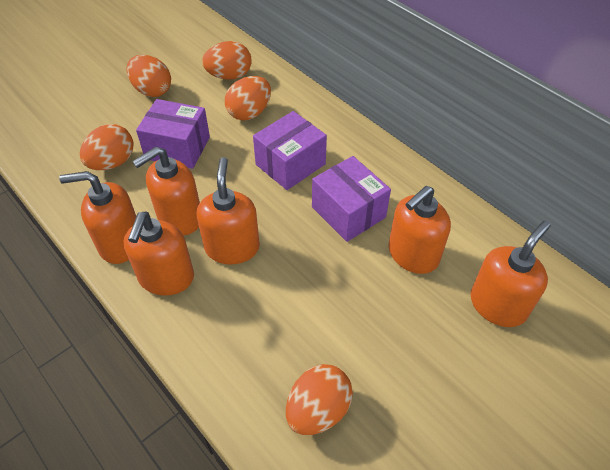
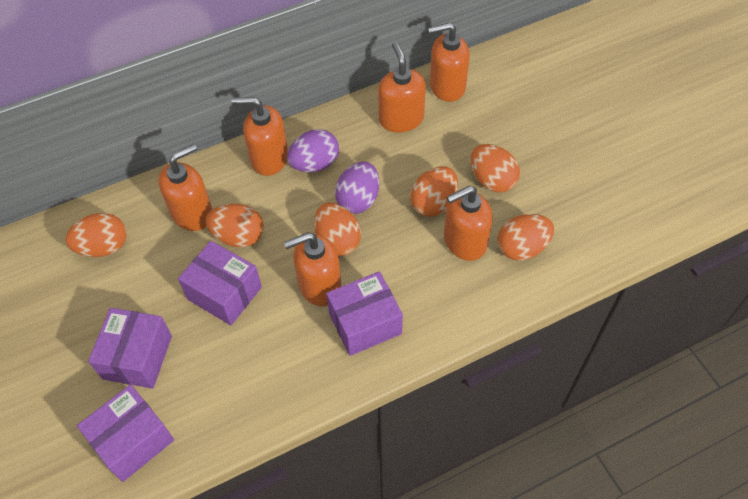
orange egg: [80,124,133,170] [126,55,171,97] [202,41,252,80] [225,76,271,121] [286,364,353,435] = 5 -> [66,213,127,257] [206,204,264,247] [314,203,361,256] [410,166,458,216] [471,144,520,192] [498,214,554,261] = 6
purple box: [136,99,210,169] [253,111,327,190] [312,156,391,242] = 3 -> [77,384,174,482] [88,308,172,389] [178,241,262,325] [326,271,403,356] = 4
purple egg: none = 0 -> [287,129,339,172] [335,161,379,214] = 2

